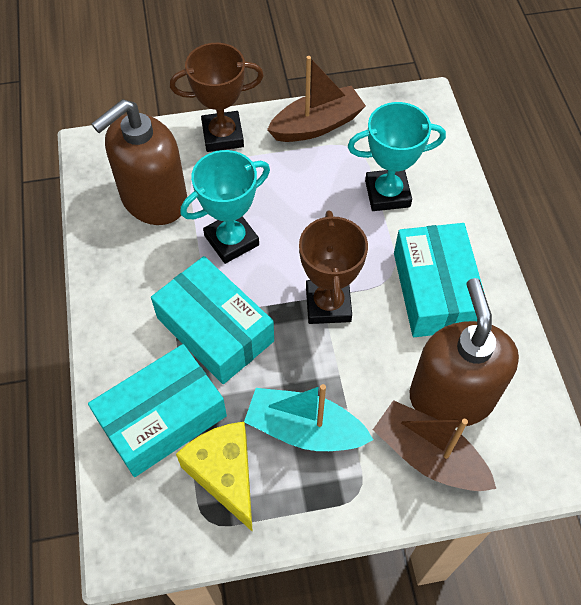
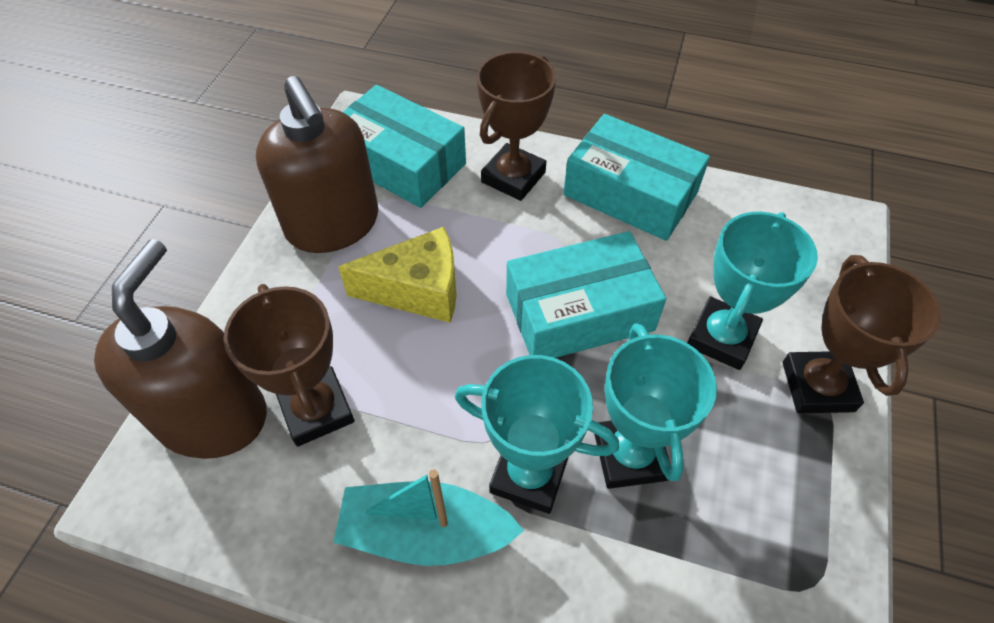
brown boat: [267,56,366,142] [373,400,496,491] = 2 -> none = 0
brown trophy: [170,43,264,152] [299,210,368,324] = 2 -> [223,284,354,447] [477,51,556,201] [782,255,941,413] = 3
turquoise trophy: [180,150,270,264] [348,102,446,211] = 2 -> [455,355,619,514] [595,324,717,489] [687,212,818,370] = 3

